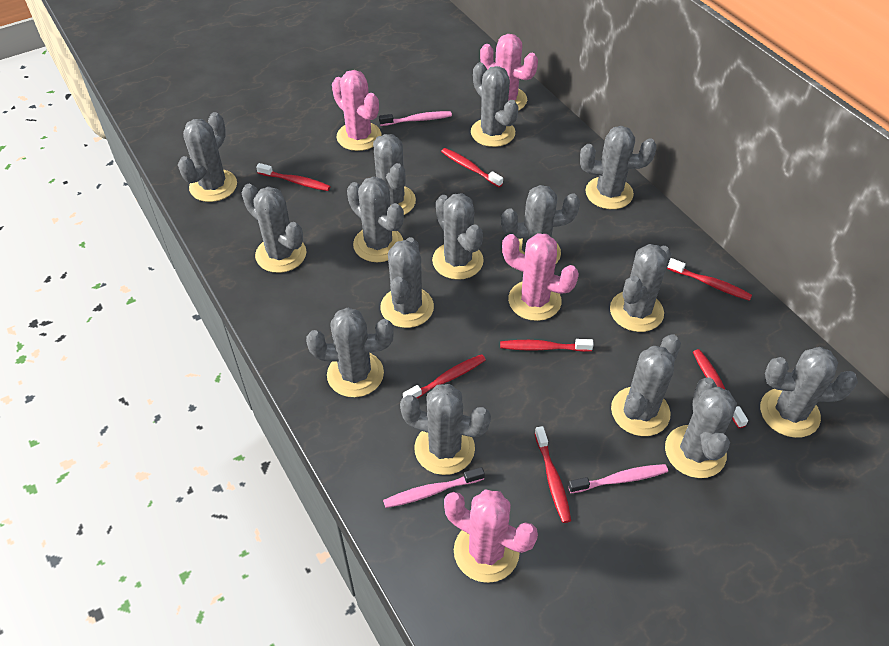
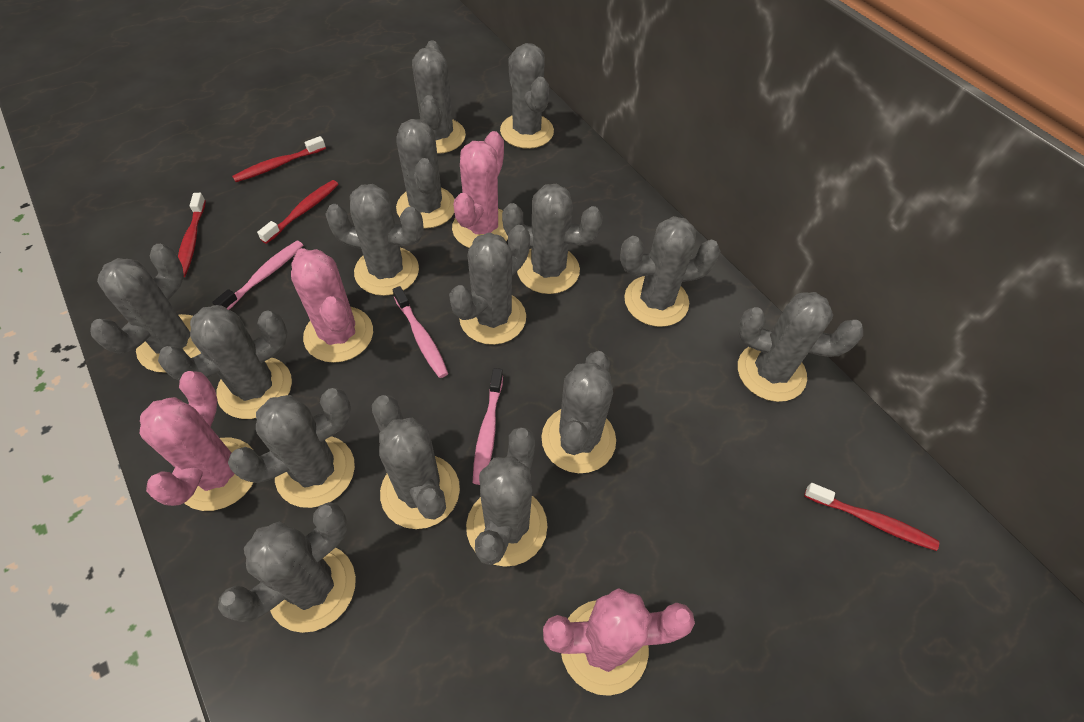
red toothbrush: [256,163,331,191] [403,354,486,398] [441,148,503,187] [500,339,594,352] [535,426,571,523] [667,258,752,301] [693,349,748,428] = 7 -> [178,193,206,277] [232,136,326,182] [257,180,338,244] [804,483,939,551] = 4

